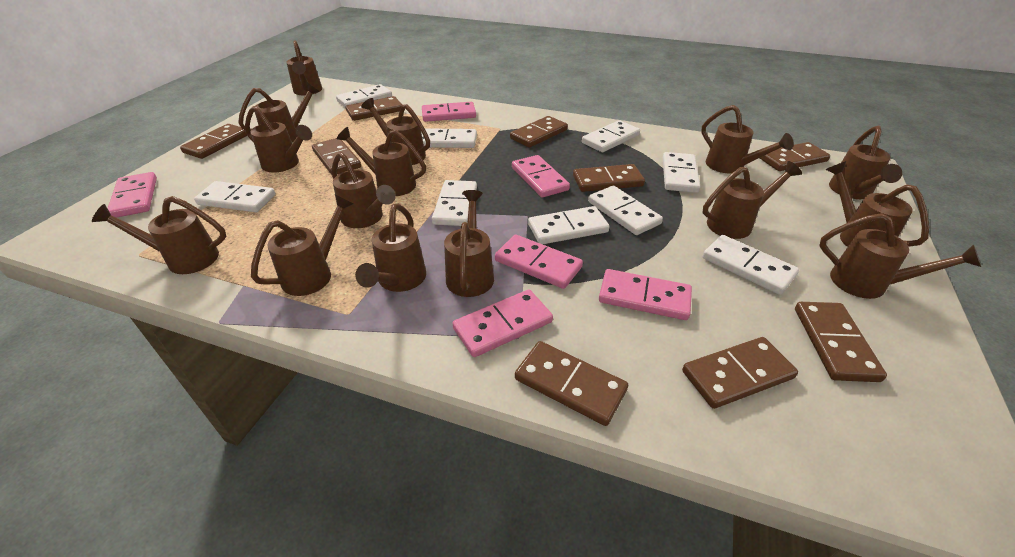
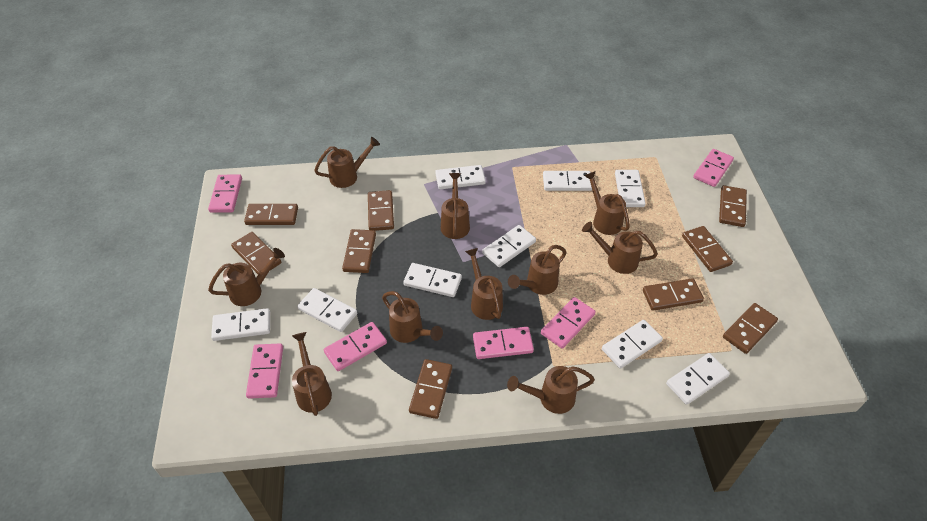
brown watering can: [92,196,226,274] [238,82,320,143] [245,106,312,173] [251,194,353,296] [286,40,322,95] [332,152,396,228] [336,127,426,196] [355,204,426,292] [361,98,430,165] [444,190,494,297] [701,105,794,174] [703,161,802,239] [819,213,981,299] [825,161,929,247] [829,126,902,199] = 15 -> [208,248,285,306] [292,332,332,416] [314,137,380,188] [382,291,443,343] [441,173,470,239] [465,248,503,320] [507,366,595,414] [508,245,567,295] [582,222,658,274] [584,171,630,235] = 10

